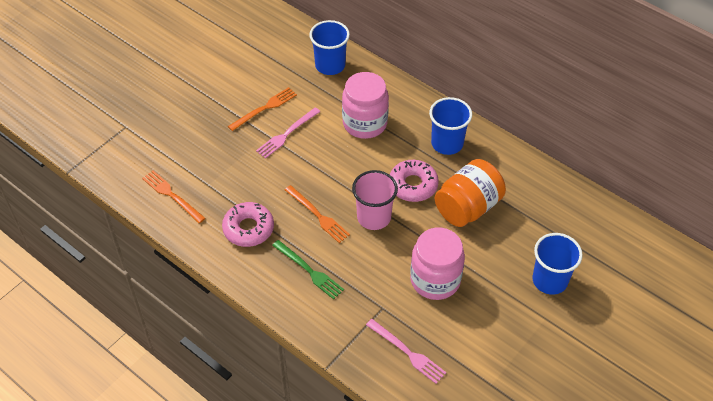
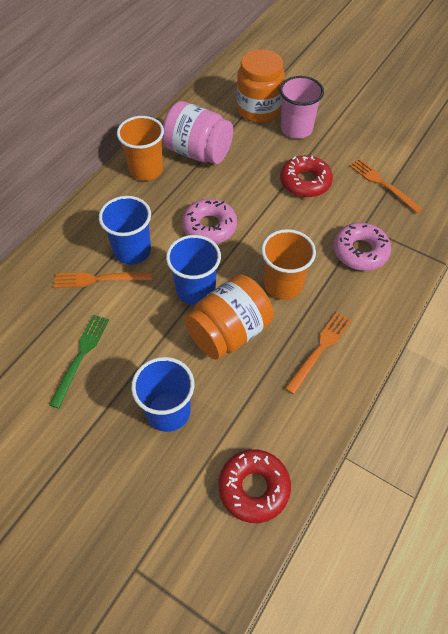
orange cup: none = 0 -> [117,116,164,181] [261,229,316,300] = 2
orange jar: [434,159,506,227] = 1 -> [184,274,274,360] [237,49,285,123] = 2
pink fork: [256,107,321,159] [366,319,446,384] = 2 -> none = 0
pink jar: [342,72,389,139] [410,228,465,300] = 2 -> [162,101,233,164] = 1
red donut: none = 0 -> [218,449,291,523] [280,155,333,197] = 2

